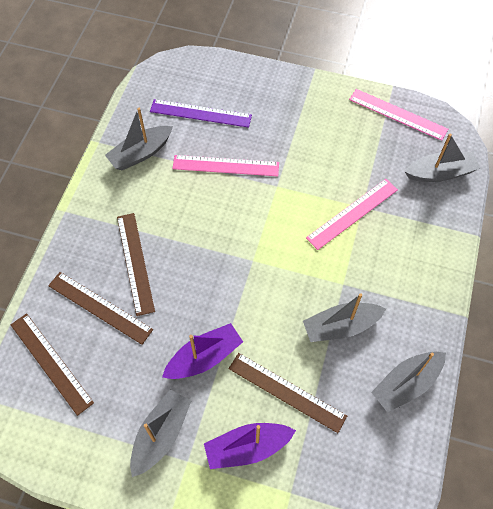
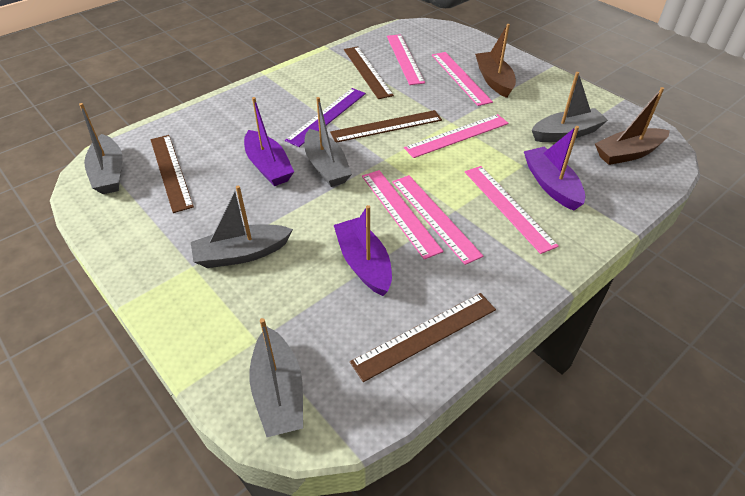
brown boat: none = 0 -> [475,24,516,98] [595,87,670,165] = 2
pink ruler: [172,155,279,176] [306,179,398,250] [349,89,448,141] = 3 -> [362,170,444,259] [387,34,425,85] [392,175,484,265] [404,114,509,158] [432,52,493,106] [465,166,559,254] = 6
purple boat: [162,323,243,379] [204,423,296,469] = 2 -> [244,97,294,186] [334,205,392,296] [524,126,585,211] = 3

